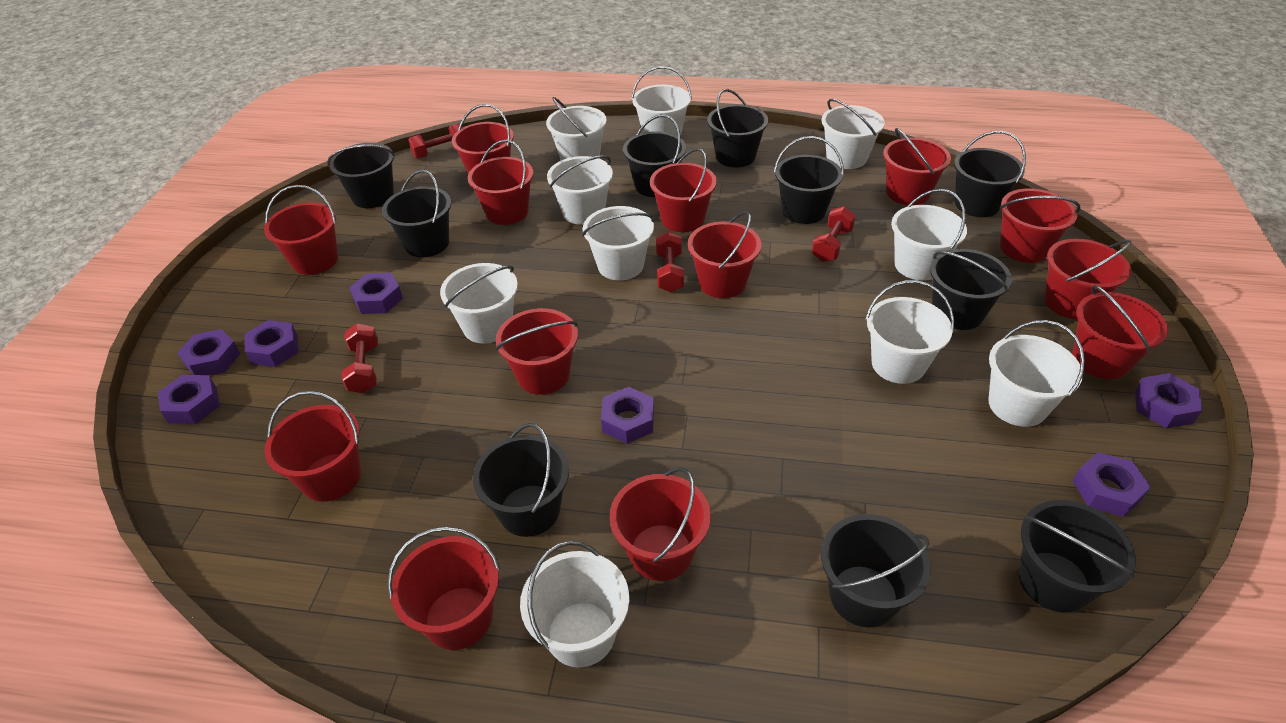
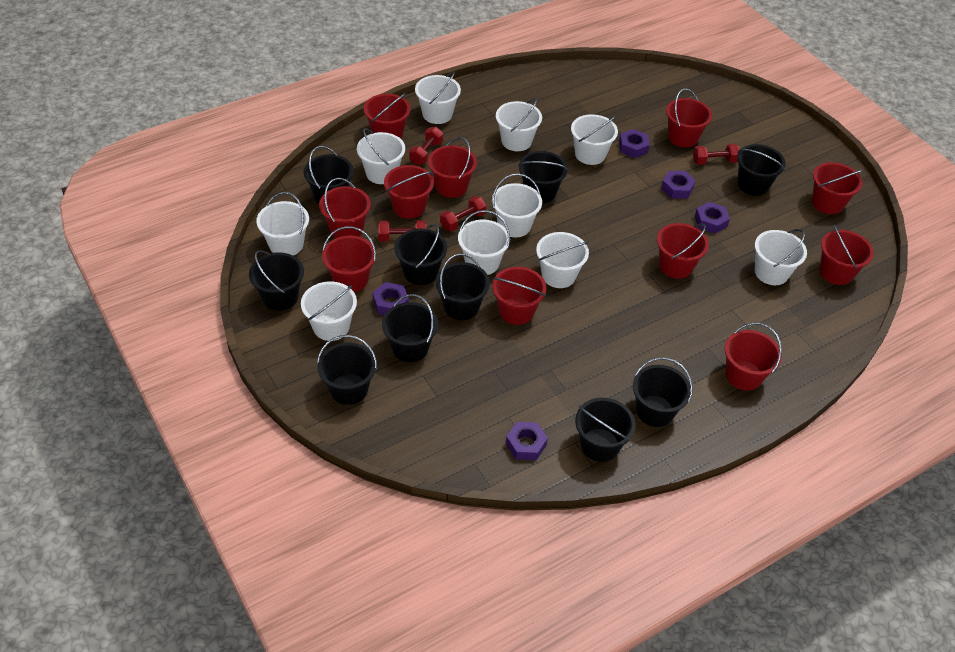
purple nut: [158,375,220,424] [178,329,240,376] [244,320,299,367] [349,273,403,314] [601,387,654,444] [1073,452,1151,517] [1135,373,1203,428] = 7 -> [372,282,409,315] [506,422,548,460] [619,129,650,158] [661,171,696,199] [695,202,730,234] = 5
red bucket: [264,185,338,275] [264,391,361,502] [387,527,500,650] [452,104,514,174] [468,140,533,225] [496,308,578,395] [610,467,711,581] [650,148,717,232] [688,211,761,298] [883,128,951,205] [1000,188,1080,263] [1044,239,1131,319] [1072,285,1168,379] = 13 -> [319,178,371,238] [322,226,376,292] [364,93,410,139] [384,165,434,219] [428,137,477,198] [492,267,546,325] [657,223,709,279] [666,88,712,147] [725,323,782,390] [812,162,864,214] [819,225,874,285] = 11

